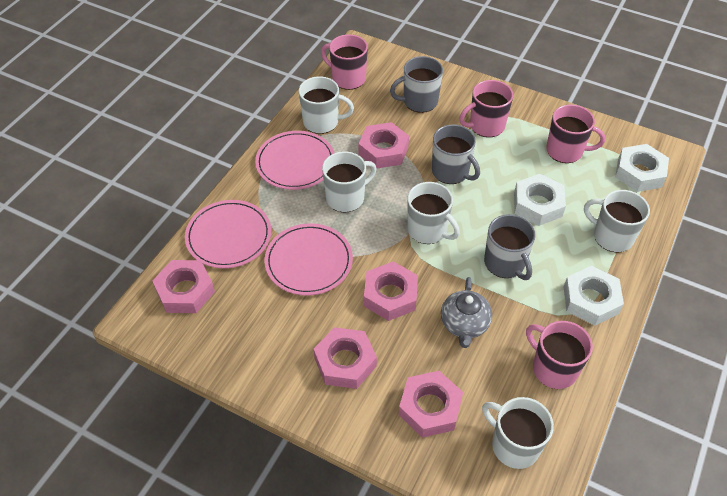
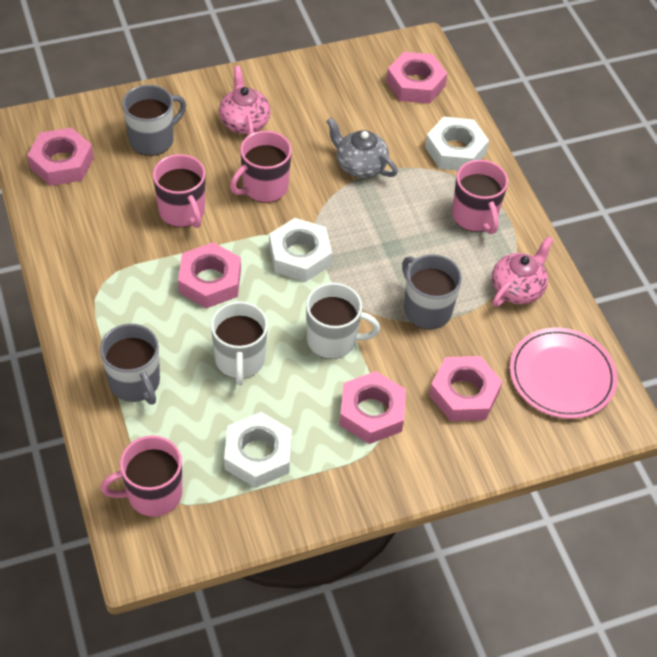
pink plate: [185,200,271,268] [255,131,334,190] [264,223,353,296] = 3 -> [510,327,617,419] = 1
pink teapot: none = 0 -> [219,66,271,136] [492,236,553,307] = 2
white mug: [299,76,354,134] [322,151,376,213] [407,182,460,244] [482,397,554,469] [584,190,650,253] = 5 -> [211,301,268,386] [306,283,380,359] = 2

